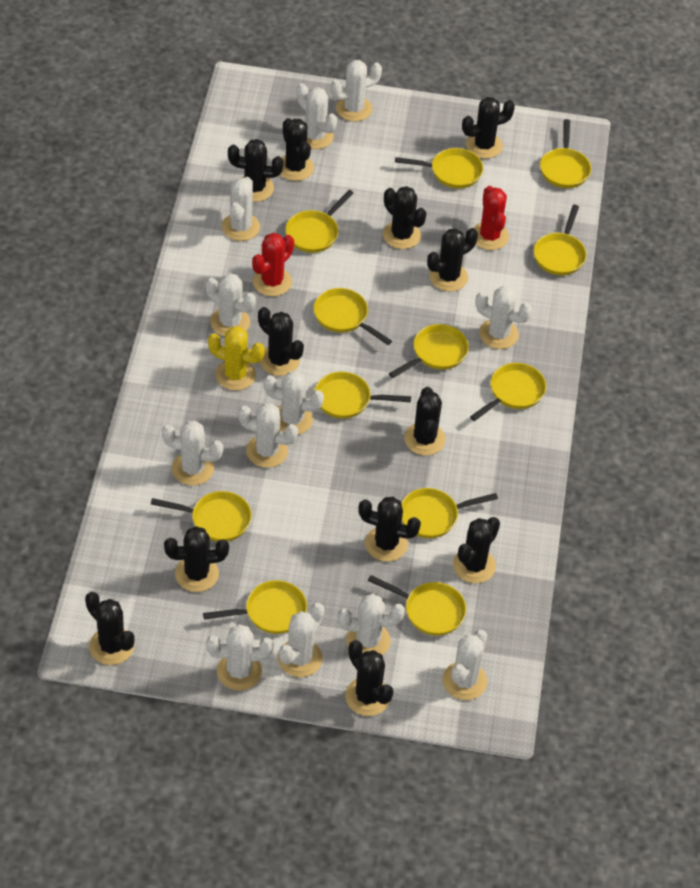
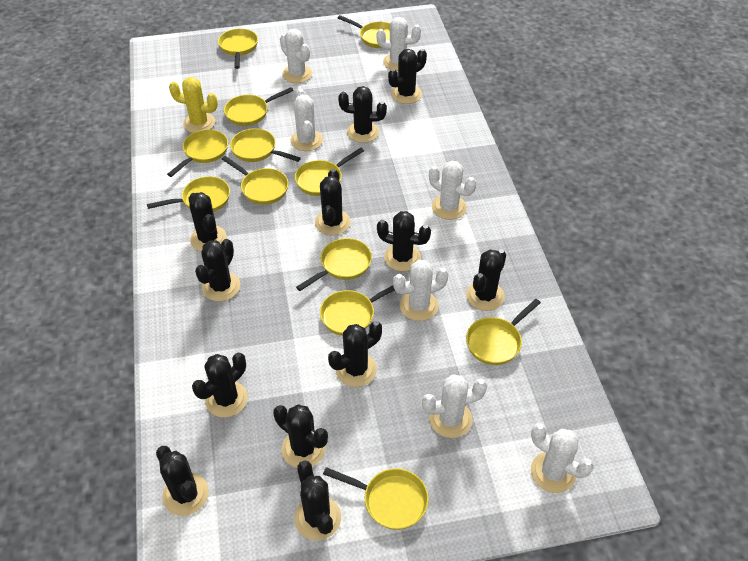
red cactus: [252,233,294,296] [473,186,509,250] = 2 -> none = 0
white cactus: [162,421,223,486] [206,273,256,337] [206,624,273,690] [222,177,260,241] [238,403,298,468] [264,371,324,435] [278,603,325,677] [296,83,337,149] [330,60,382,121] [338,594,405,655] [442,630,487,700] [475,286,532,349] = 12 -> [280,29,312,83] [291,89,323,151] [377,17,421,71] [393,260,449,321] [422,374,487,438] [429,161,476,220] [531,423,594,493] = 7

